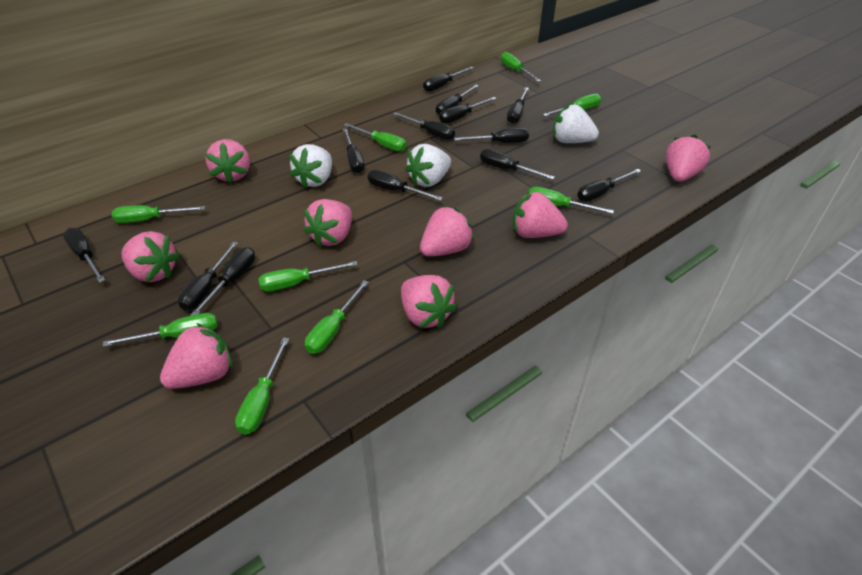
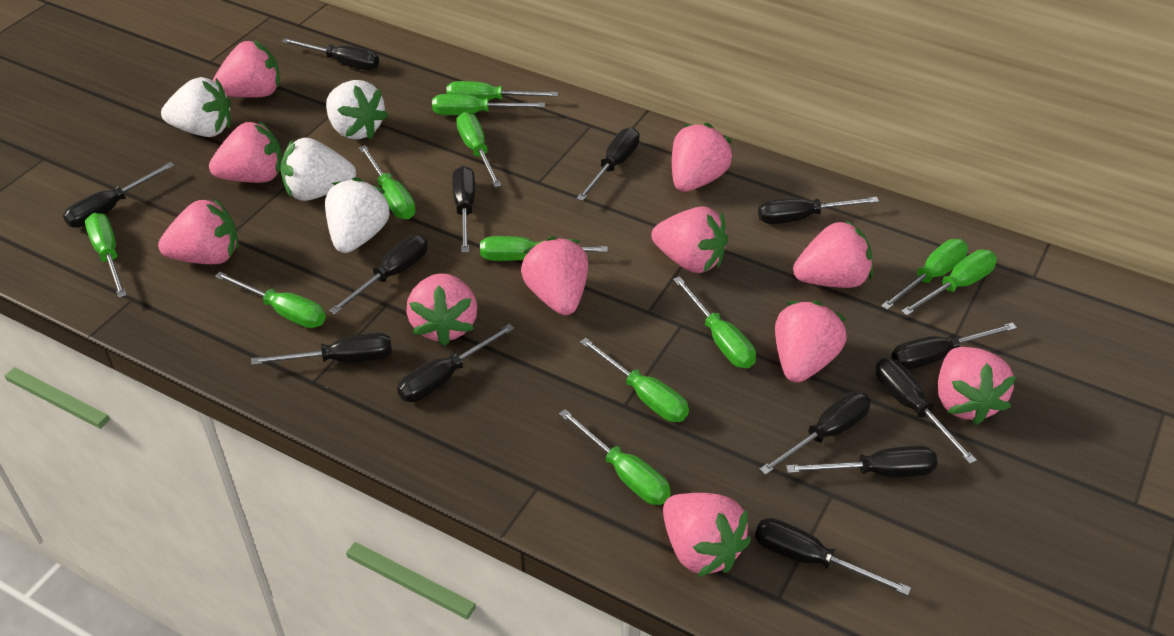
green screwdriver: [103,313,218,347] [112,205,205,223] [235,337,289,435] [258,261,357,292] [305,280,369,354] [344,123,407,151] [501,52,541,82] [529,187,614,214] [543,94,601,116] = 9 -> [85,213,126,298] [215,272,326,328] [359,145,416,219] [432,94,545,115] [446,81,558,101] [456,112,502,187] [480,236,608,261] [559,409,671,505] [580,338,689,422] [673,276,756,368] [881,239,968,310] [901,250,997,316] = 12
pink strawberry: [121,231,180,282] [160,323,233,389] [205,139,250,184] [304,199,352,247] [401,275,457,328] [420,206,474,257] [513,192,568,238] [666,135,711,182] = 8 -> [158,198,239,264] [209,121,282,183] [213,40,280,98] [406,273,477,346] [521,236,588,315] [651,206,728,273] [663,493,751,577] [672,123,733,192] [775,301,847,383] [793,220,873,288] [938,347,1016,425] = 11
white strawberry: [289,144,332,188] [405,144,451,187] [553,104,599,143] = 3 -> [161,77,231,137] [280,138,356,201] [325,177,391,253] [326,80,388,139] = 4

